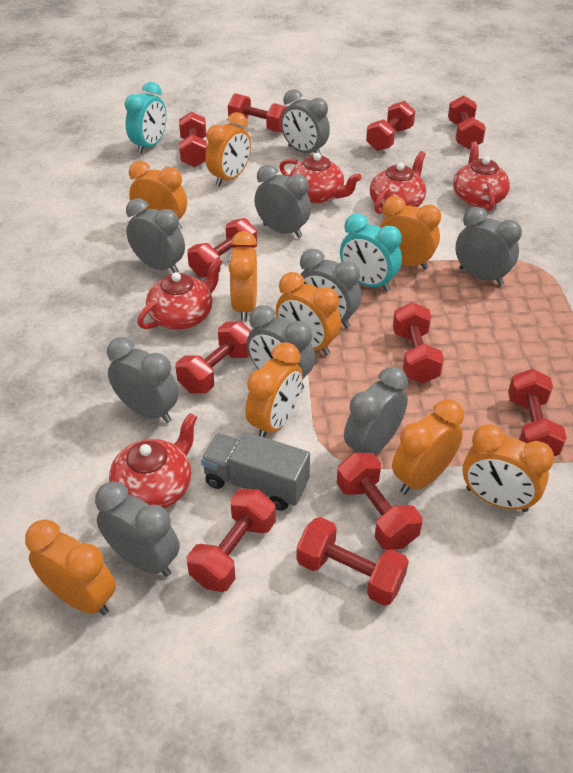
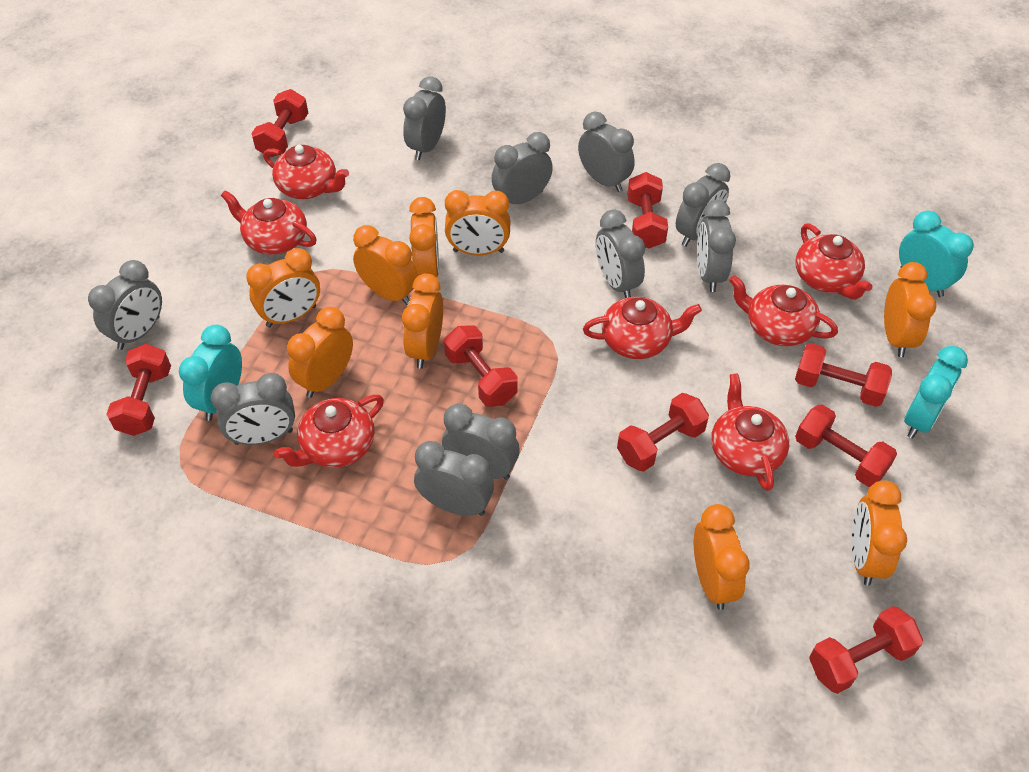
grey clock: [95,481,180,577] [107,337,179,423] [126,198,185,273] [247,305,315,390] [254,164,311,238] [281,89,330,154] [300,249,361,329] [344,367,408,455] [455,207,522,286] = 9 -> [88,260,162,350] [211,373,295,445] [403,76,446,160] [414,441,494,516] [442,403,520,480] [492,132,553,204] [578,112,635,192] [596,210,645,298] [676,163,730,247] [697,200,736,292] = 10
grey truck: [201,432,310,511] = 1 -> none = 0
red dumbbell: [176,321,251,394] [179,111,207,167] [187,218,257,278] [187,489,276,592] [228,93,287,133] [297,517,409,606] [337,453,423,550] [366,101,415,151] [393,302,444,383] [448,95,486,149] [508,369,567,456] = 11 -> [106,344,171,436] [251,89,308,157] [444,325,518,407] [617,393,709,472] [627,172,668,249] [795,343,892,407] [795,404,897,487] [809,606,923,694] = 8
red teapot: [109,413,197,509] [137,258,223,330] [279,153,362,204] [370,151,426,214] [453,141,510,211] = 5 -> [221,190,317,255] [263,145,349,199] [274,395,384,468] [583,297,702,359] [711,373,789,491] [729,275,838,346] [796,223,872,300] = 7
turquoise clock: [125,82,167,154] [340,214,402,292] = 2 -> [179,325,242,421] [899,211,974,297] [904,346,968,438] = 3

